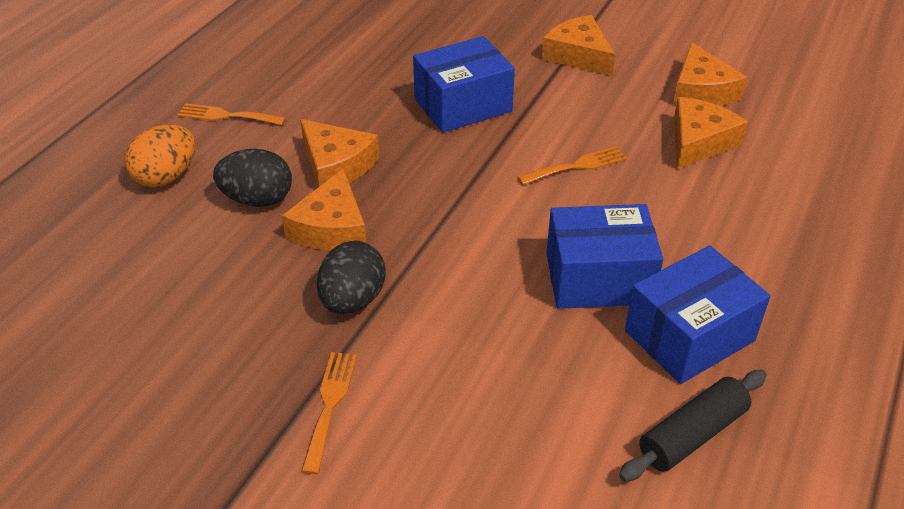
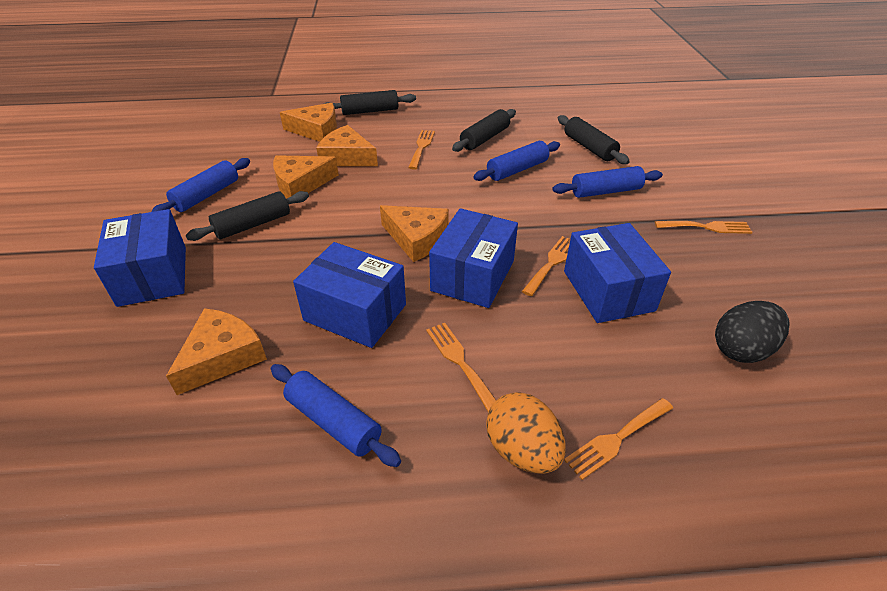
black egg: [213,149,292,207] [317,241,386,314] = 2 -> [715,301,790,363] = 1
black rolling pin: [619,370,767,482] = 1 -> [186,191,309,241] [324,90,416,115] [452,109,516,152] [558,115,630,164] = 4
blue box: [413,36,515,133] [546,204,663,309] [625,246,771,384] = 3 -> [94,209,186,307] [293,242,406,348] [429,208,518,308] [564,223,671,323] = 4
blue rolling pin: none = 0 -> [151,158,250,212] [271,364,401,467] [473,141,560,181] [552,166,663,198] = 4
orange fork: [178,103,286,125] [301,352,357,474] [517,146,627,185] = 3 -> [408,130,435,170] [426,323,496,412] [522,236,570,296] [564,398,673,480] [655,221,752,234] = 5

